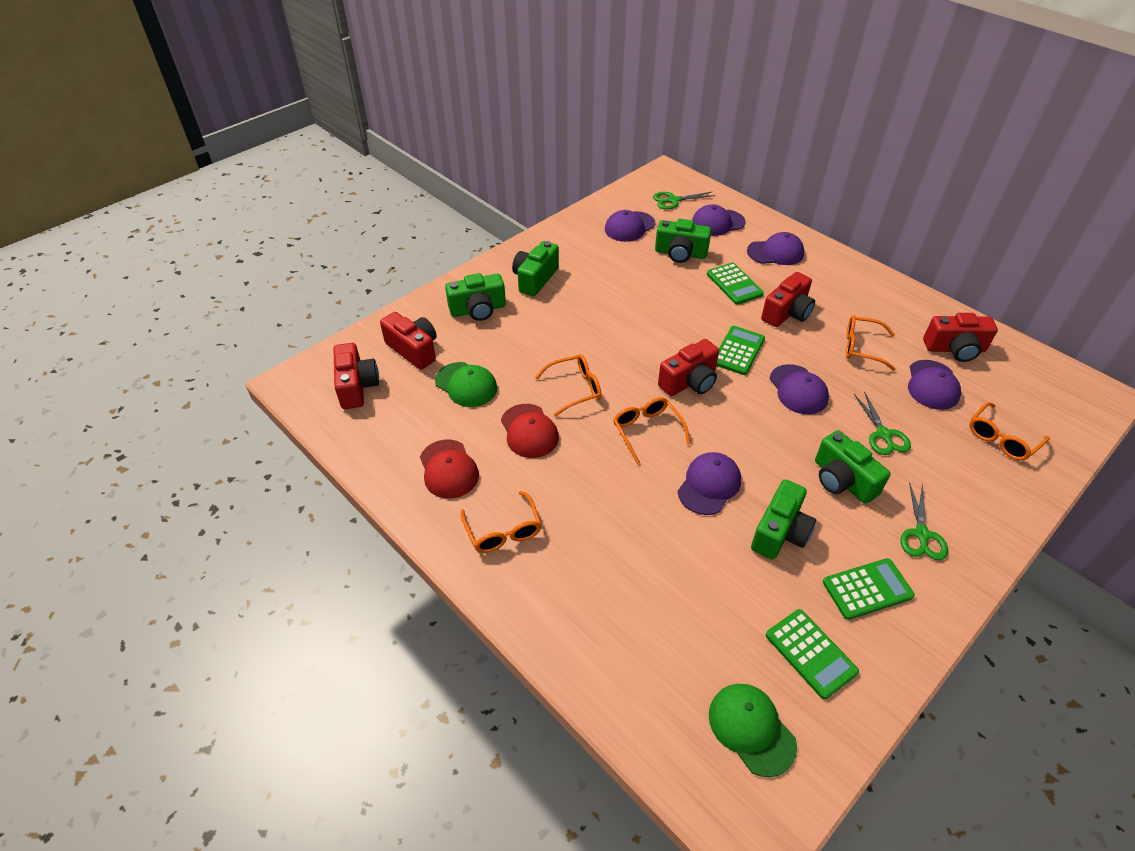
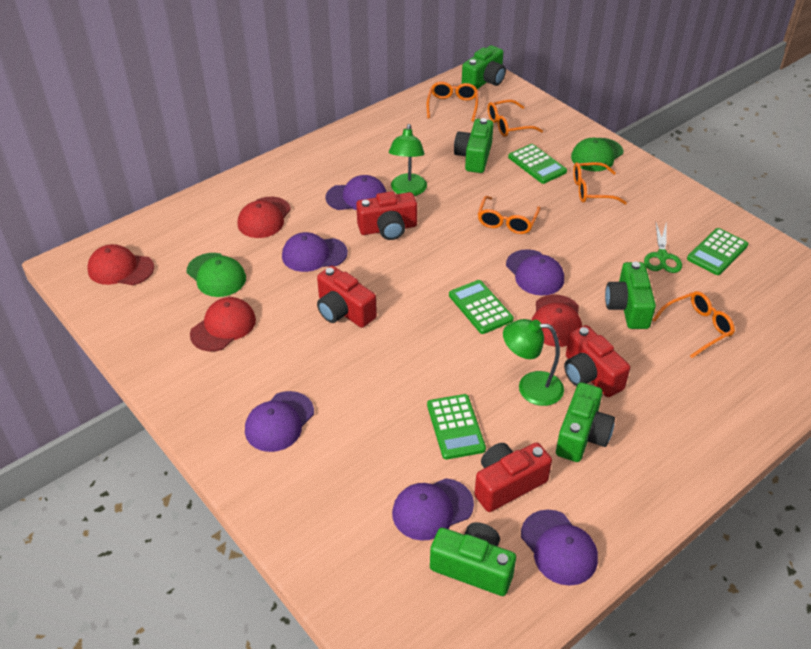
green lamp: none = 0 -> [389,124,427,196] [503,319,564,406] = 2
green scissors: [653,192,715,210] [854,391,911,455] [900,482,948,560] = 3 -> [644,223,682,273] = 1
red camera: [333,343,379,409] [380,312,437,370] [658,339,719,396] [761,272,815,327] [923,313,998,362] = 5 -> [317,266,377,328] [356,191,417,240] [474,442,552,512] [564,325,630,397] = 4
red cap: [420,440,479,498] [501,404,559,458] = 2 -> [87,244,154,285] [190,297,256,351] [238,197,291,238] [532,295,582,347] = 4

